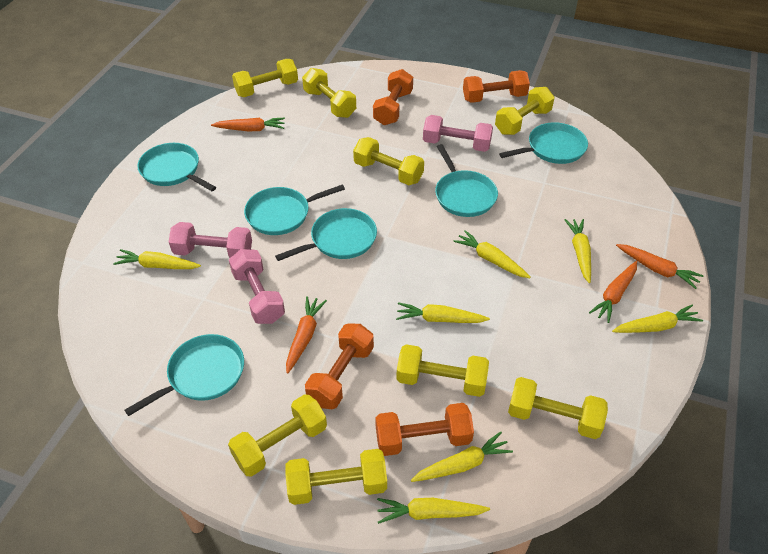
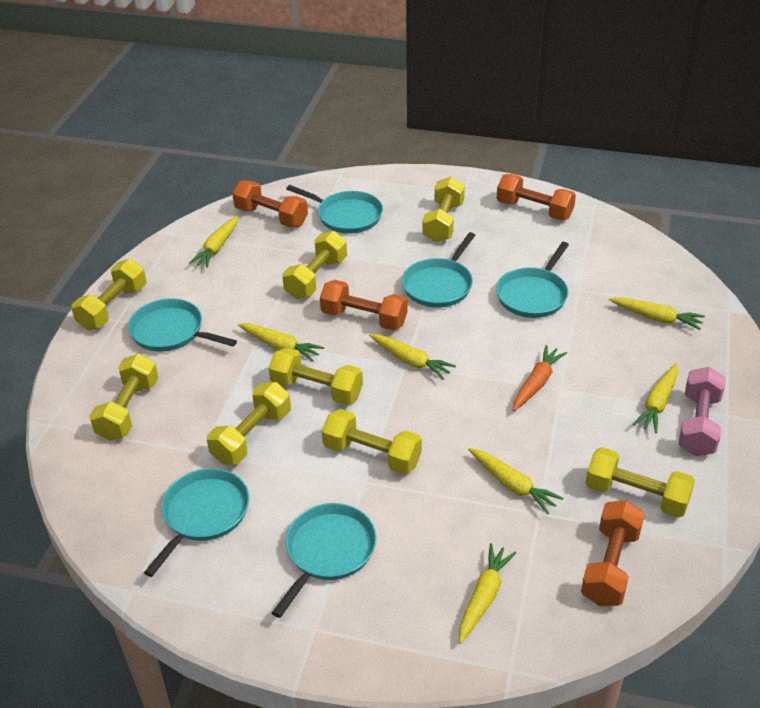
orange carrot: [211,118,285,131] [286,296,327,374] [589,261,637,323] [616,244,703,289] = 4 -> [513,345,567,411] = 1
pink dumbbell: [169,222,252,258] [229,249,285,324] [423,115,493,152] = 3 -> [678,367,726,456] = 1

